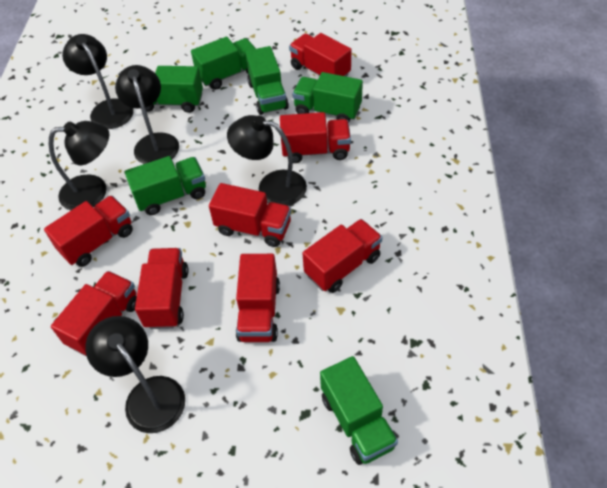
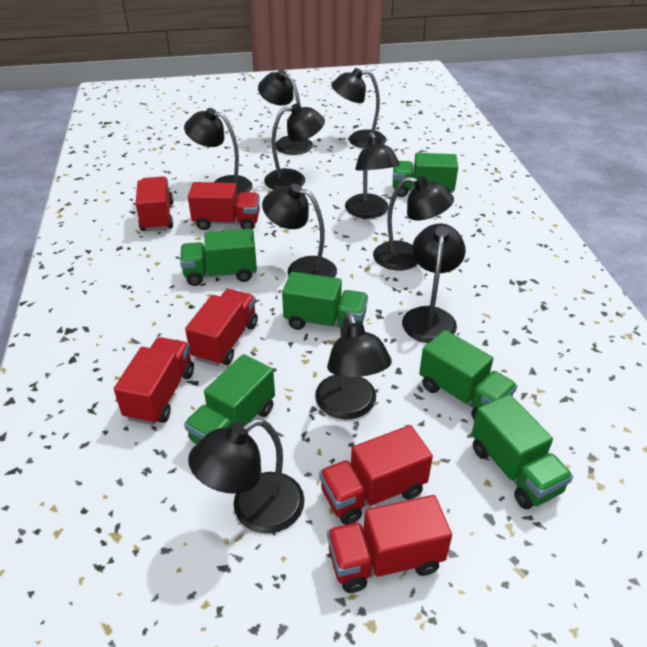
black lamp: [49,121,109,211] [62,34,134,129] [85,316,185,433] [115,65,179,164] [227,115,307,206] = 5 -> [184,108,253,196] [188,419,305,534] [258,70,313,155] [262,184,337,278] [264,103,325,190] [315,313,392,420] [331,68,386,148] [345,132,400,219] [373,176,454,271] [402,224,466,343] = 10
red truck: [44,196,133,267] [51,271,137,356] [135,248,189,329] [209,183,291,247] [236,254,280,342] [280,112,351,163] [289,33,352,77] [302,219,382,293] = 8 -> [114,337,194,425] [135,176,174,231] [185,289,258,366] [188,182,260,230] [319,425,433,525] [327,495,452,593] = 6

